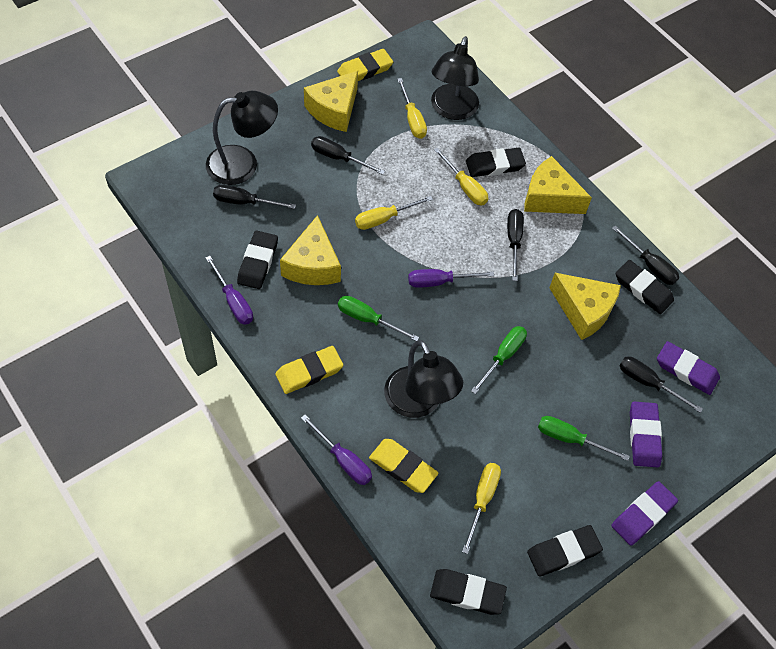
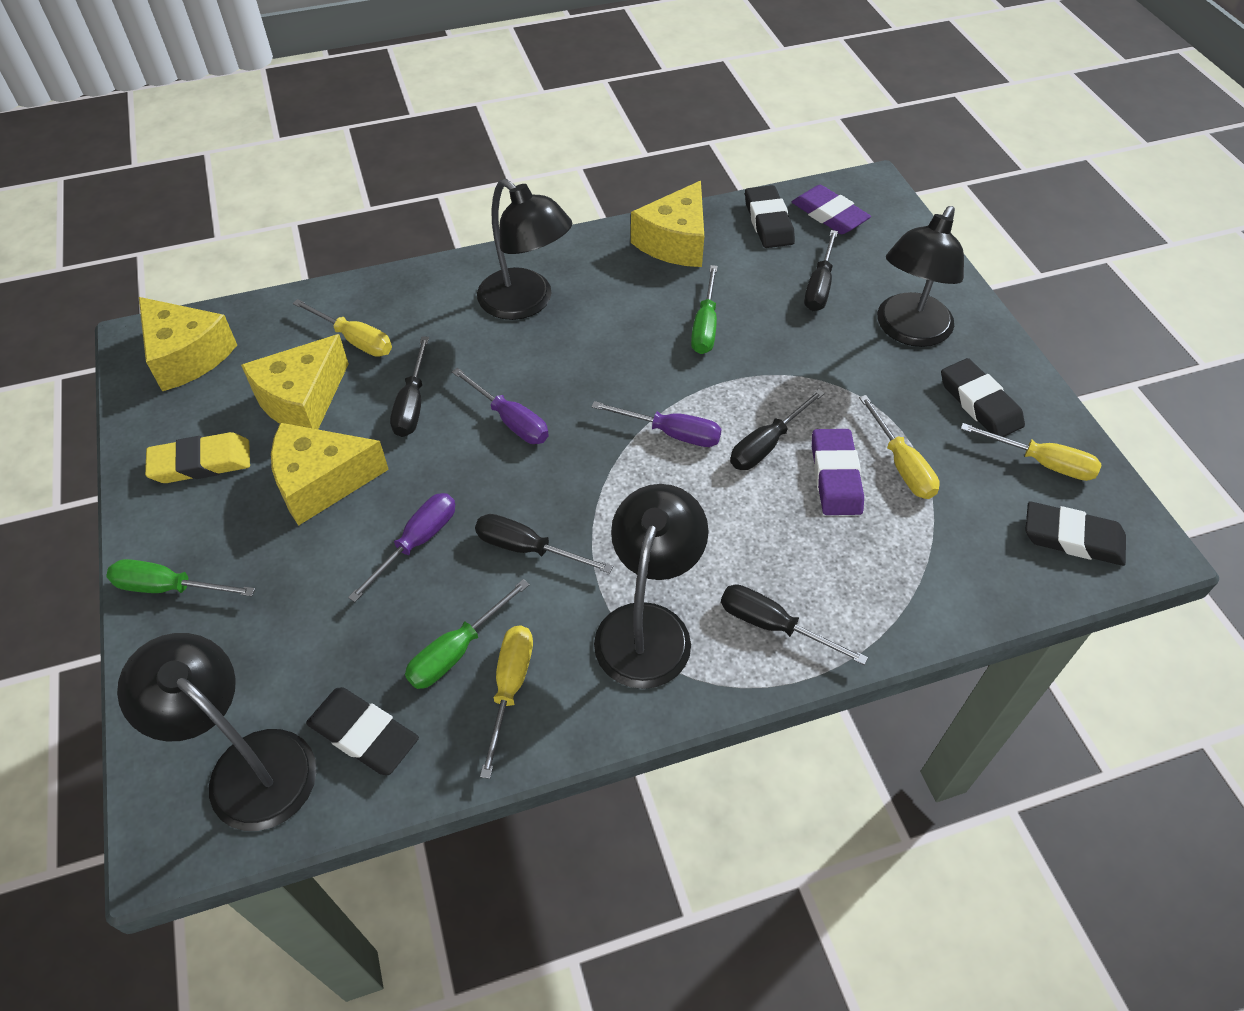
black eraser: [237,231,278,289] [430,569,507,615] [466,148,526,177] [527,525,603,577] [616,260,674,314] = 5 -> [306,687,419,775] [745,185,795,248] [941,358,1025,437] [1025,501,1126,566] = 4
black lamp: [206,91,278,185] [384,340,463,418] [431,36,479,120] = 3 -> [117,633,317,831] [477,179,572,320] [594,484,709,689] [877,206,964,347] = 4
purple eraser: [611,481,678,546] [630,402,662,467] [657,341,720,395] = 3 -> [792,185,871,234] [812,429,864,515] = 2
yellow eraser: [275,346,343,394] [337,49,393,81] [369,439,439,493] = 3 -> [145,432,250,483] = 1

